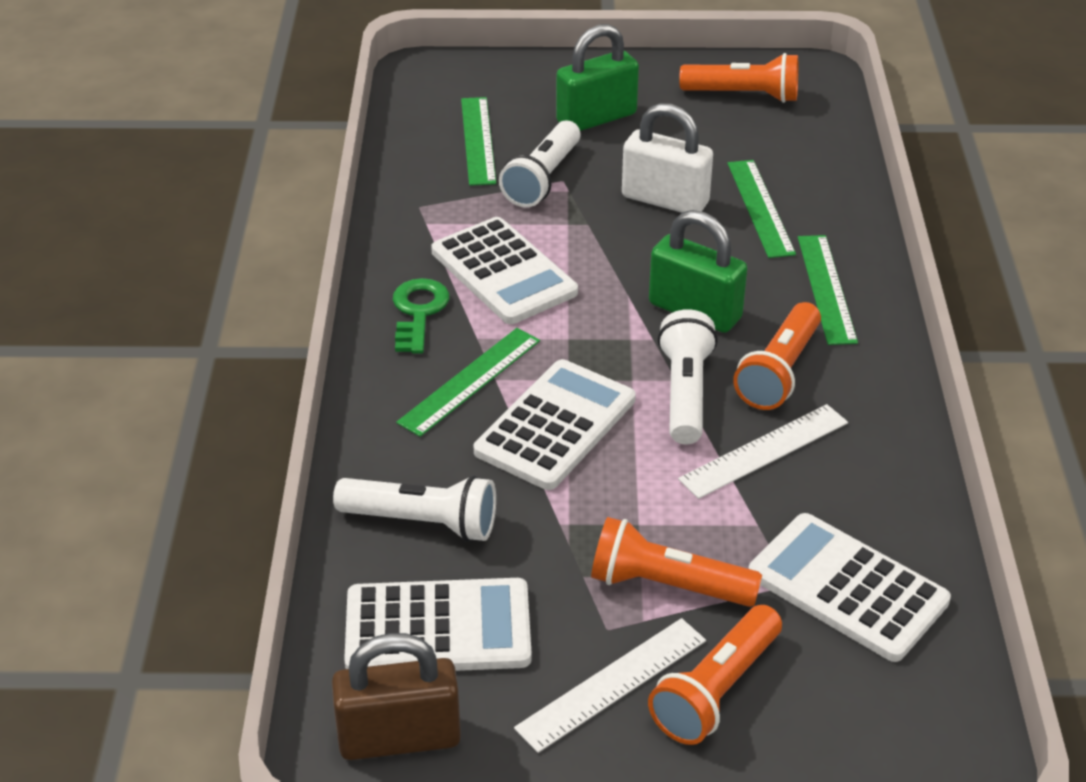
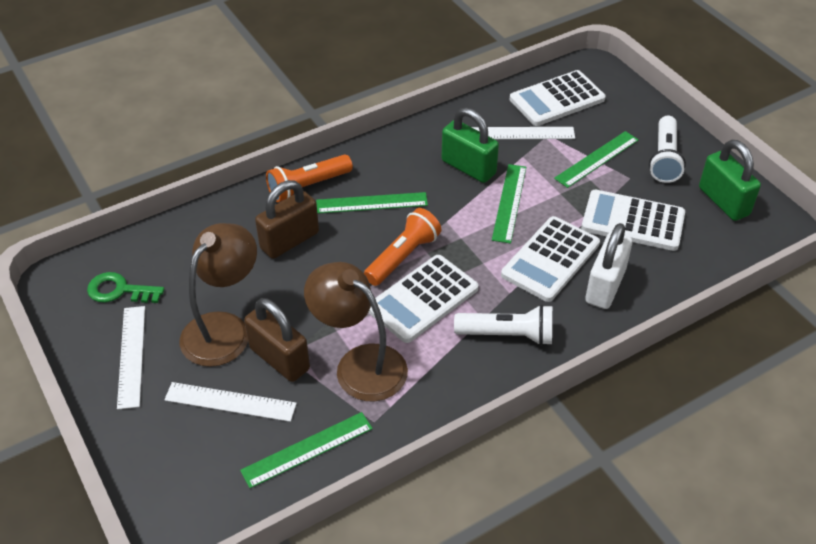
brown lamp: none = 0 -> [180,223,257,367] [304,262,408,401] = 2
brown padlock: [332,633,461,760] = 1 -> [244,298,310,382] [255,180,319,259] = 2
orange flashlight: [591,517,762,607] [648,605,782,745] [679,53,798,103] [733,302,821,410] = 4 -> [266,154,353,202] [364,208,441,286] = 2
white flashlight: [333,475,496,542] [499,120,581,207] [658,309,718,444] = 3 -> [454,304,552,346] [649,116,686,183] = 2
white ruler: [514,618,706,753] [678,404,848,499] = 2 -> [117,306,145,410] [164,382,297,422] [472,127,575,139] = 3

